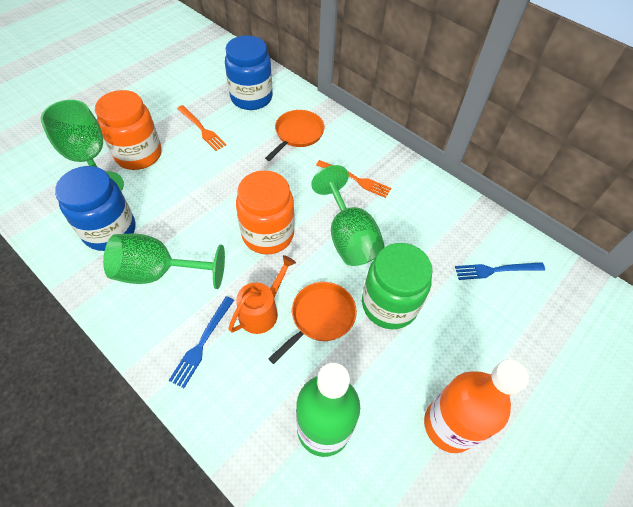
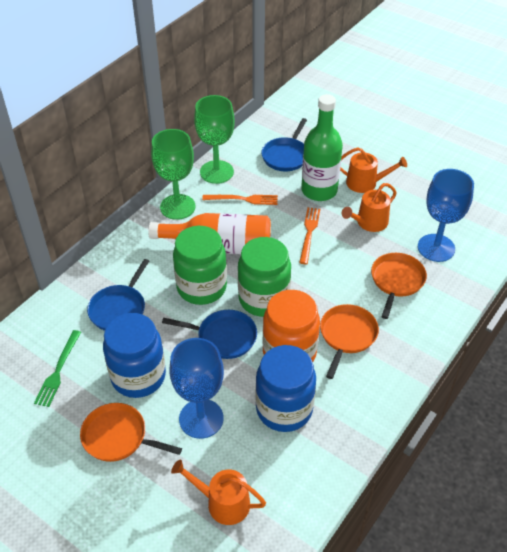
blue fork: [169,297,234,388] [455,262,545,280] = 2 -> none = 0
blue goblet: none = 0 -> [170,338,224,439] [418,169,474,262] = 2
blue pan: none = 0 -> [87,259,149,331] [162,310,257,359] [261,118,307,171] = 3
green fork: none = 0 -> [34,330,81,407] = 1
green goblet: [41,100,124,191] [103,234,225,289] [311,165,384,266] = 3 -> [151,129,196,220] [194,95,235,184] = 2
green jar: [362,243,433,329] = 1 -> [173,226,227,305] [238,237,291,317] = 2
orange jar: [95,90,162,170] [236,170,295,254] = 2 -> [263,290,320,362] = 1
orange pan: [265,110,325,161] [268,282,357,364] = 2 -> [80,403,182,462] [320,304,379,379] [371,253,427,319] = 3
orange watering can: [228,255,296,334] = 1 -> [171,459,266,525] [340,148,407,193] [342,183,397,232] = 3

